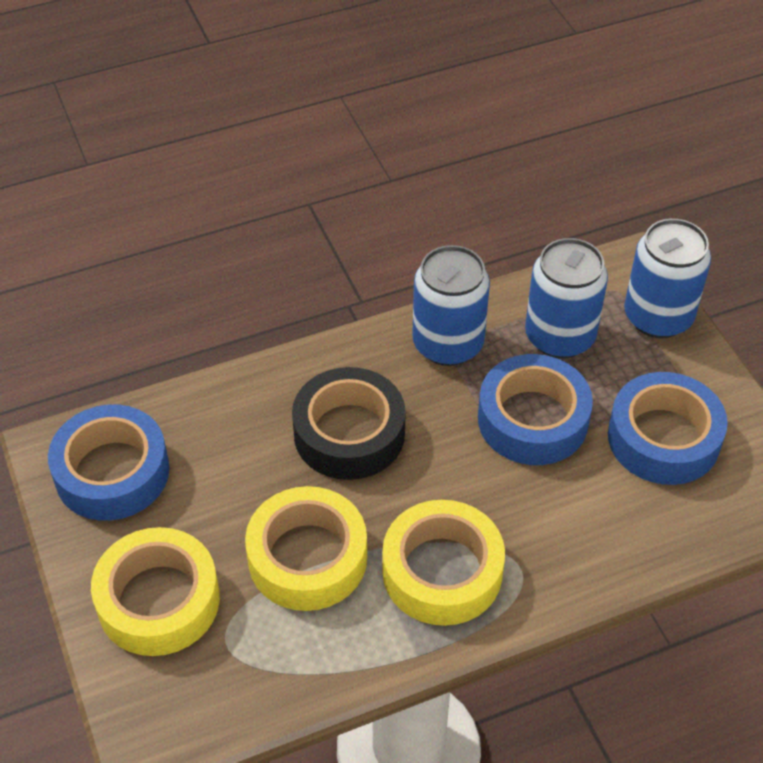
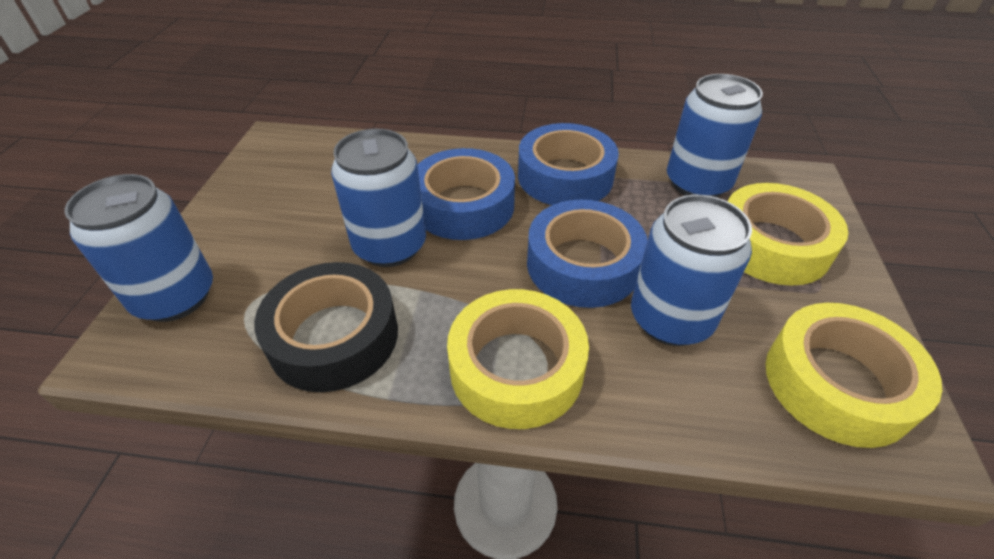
blue can: [412,245,490,366] [525,238,608,359] [624,219,711,338] = 3 -> [64,174,213,322] [331,129,426,267] [631,195,752,346] [667,74,763,197] = 4

